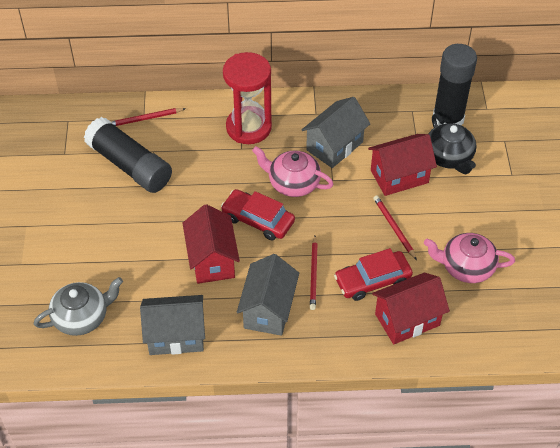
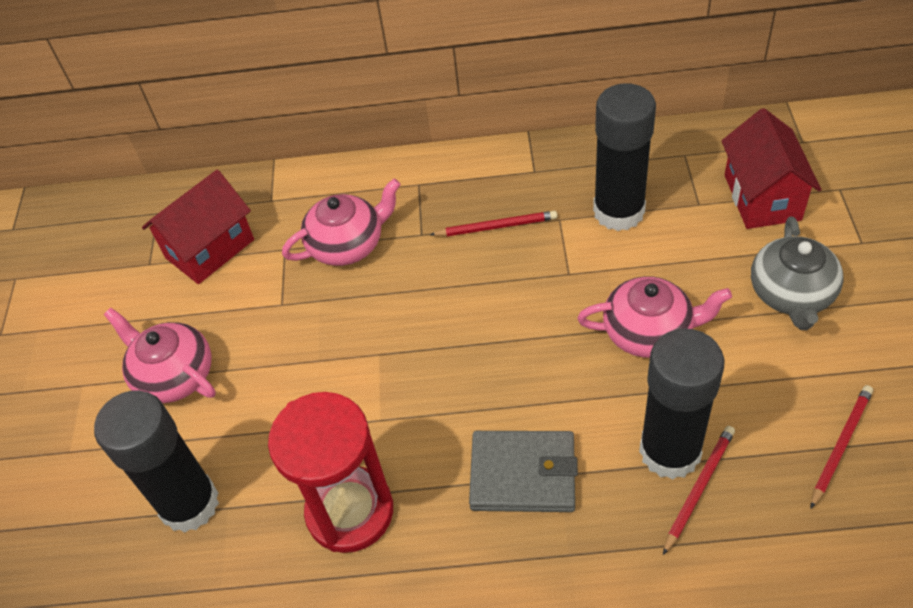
black glue stick: [84,117,172,193] [433,44,477,126] = 2 -> [94,390,219,533] [593,83,656,231] [639,328,725,480] = 3
black teapot: [428,114,476,174] = 1 -> none = 0
grey house: [140,295,205,355] [237,254,299,336] [302,97,370,168] = 3 -> none = 0
grey wallet: none = 0 -> [469,431,578,512] = 1
pink teapot: [252,146,333,197] [424,233,515,283] = 2 -> [104,308,216,403] [282,179,401,266] [577,276,732,358] = 3
red car: [221,189,295,240] [334,248,413,301] = 2 -> none = 0
red house: [183,204,240,284] [368,134,437,196] [372,273,450,345] = 3 -> [142,170,254,284] [722,108,821,229] = 2

